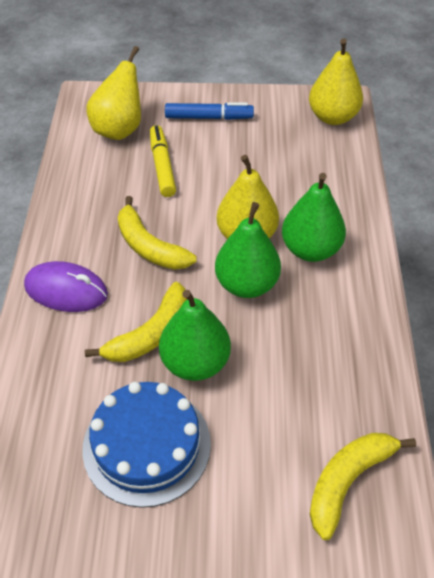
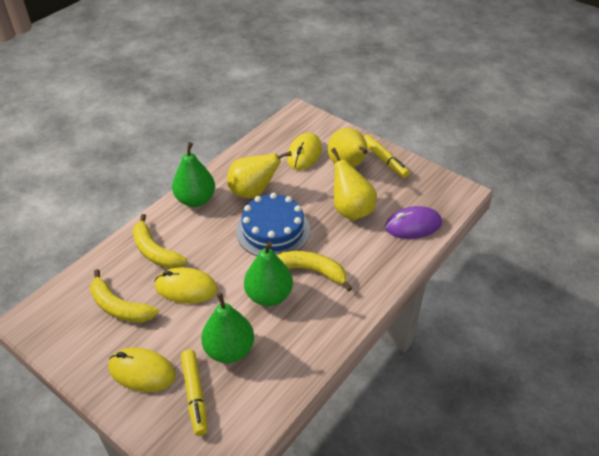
blue marker: [165,102,254,120] = 1 -> none = 0
yellow marker: [150,125,176,197] = 1 -> [181,350,208,436] [364,134,410,178] = 2
yellow mouse: none = 0 -> [108,347,176,392] [155,267,218,304] [287,133,322,170] = 3

